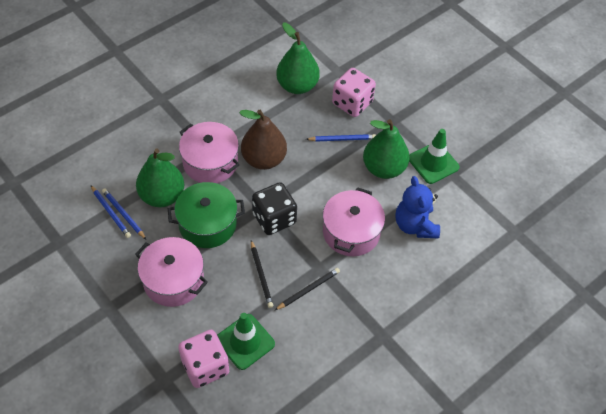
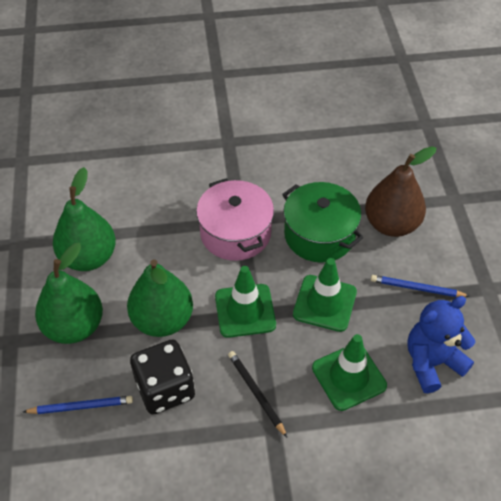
black pencil: [251,240,273,308] [275,268,340,310] = 2 -> [228,351,287,437] = 1
blue pencil: [91,186,131,238] [102,188,146,239] [306,134,376,142] = 3 -> [23,396,133,414] [371,275,469,297] = 2
green traffic cone: [218,313,275,370] [409,129,460,184] = 2 -> [215,266,276,338] [293,258,357,332] [312,334,387,411] = 3
pink dice: [178,330,229,388] [332,68,376,117] = 2 -> none = 0
pink pot: [135,237,208,307] [179,122,239,183] [323,187,385,256] = 3 -> [196,178,274,261] = 1

